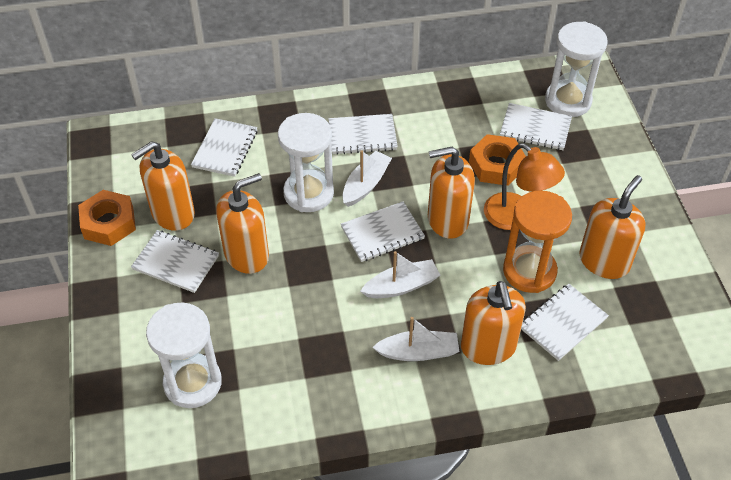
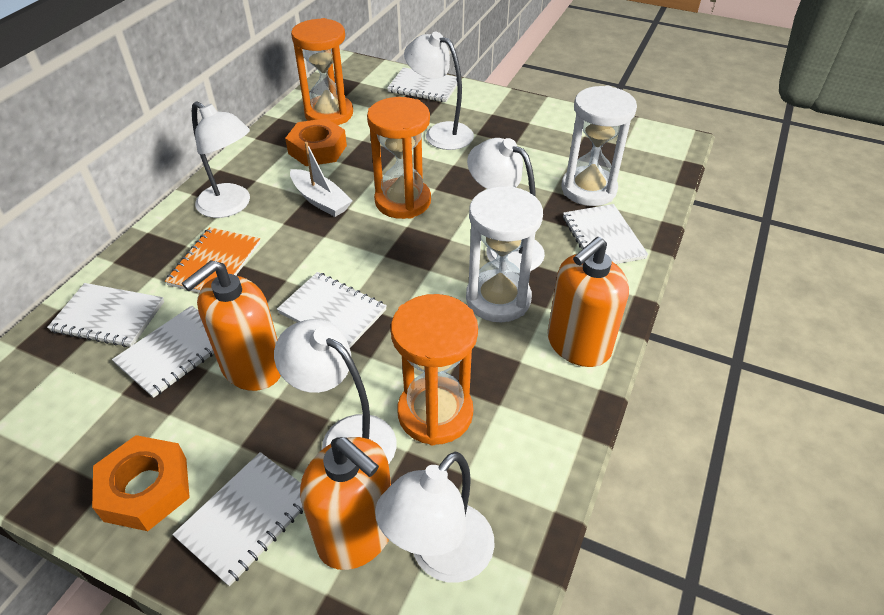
orange hourglass: [503,190,572,293] = 1 -> [291,18,353,125] [367,97,431,219] [391,294,478,445] = 3
orange lamp: [484,143,565,230] = 1 -> none = 0
orange notebook: none = 0 -> [165,227,260,293] = 1
orange soap dispenser: [131,141,195,231] [216,173,269,274] [428,147,475,239] [461,281,526,365] [579,175,646,279] = 5 -> [182,260,281,391] [300,437,391,570] [548,237,629,367] = 3
white boat: [342,150,392,207] [360,251,440,298] [372,317,459,361] = 3 -> [290,142,353,217] = 1
white hourglass: [146,303,222,408] [278,113,334,212] [545,21,608,117] = 3 -> [466,186,543,322] [562,86,637,206] = 2
white lamp: none = 0 -> [192,101,250,218] [274,319,397,465] [375,452,495,583] [404,32,474,150] [467,138,545,271] = 5

